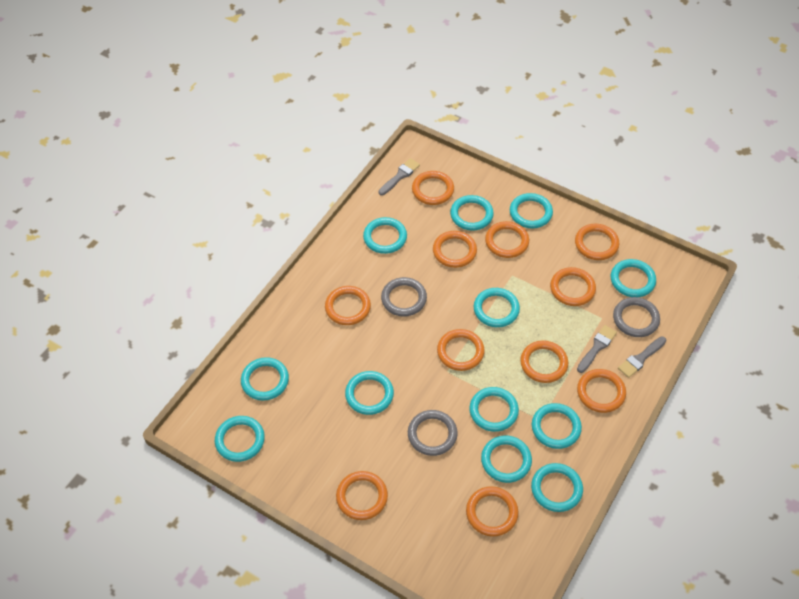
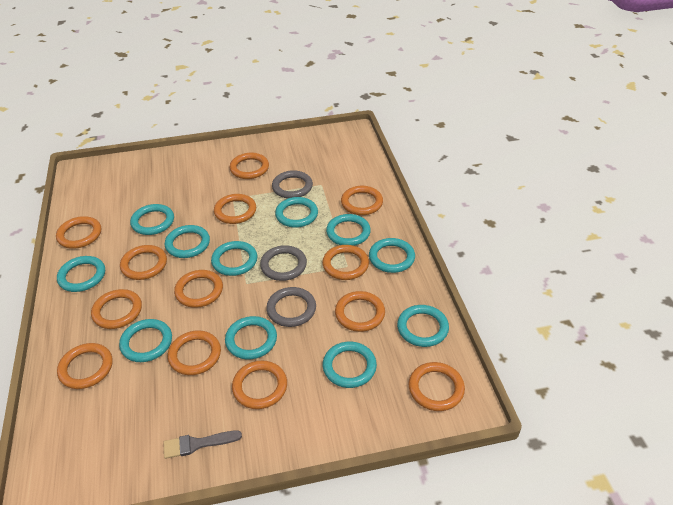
grey brush: [378,158,420,195] [577,325,617,373] [618,336,666,378] = 3 -> [164,430,242,459] = 1
orange ring: [325,286,371,325] [336,471,388,520] [412,171,454,205] [433,231,477,268] [437,329,485,371] [466,486,519,537] [485,221,529,258] [520,340,568,383] [550,267,596,306] [575,224,619,260] [577,369,626,413] = 11 -> [56,216,101,249] [57,343,112,389] [91,289,142,329] [120,245,167,280] [167,331,221,375] [174,270,223,308] [214,194,256,224] [230,153,269,179] [232,360,287,409] [322,245,369,280] [335,291,385,332] [341,186,383,215] [408,362,465,411] = 13
turquoise ring: [215,416,265,462] [241,357,289,401] [345,371,394,415] [363,217,407,254] [450,195,494,231] [469,387,519,432] [474,288,520,327] [481,435,532,483] [510,193,553,228] [531,463,583,512] [532,403,582,449] [611,259,656,297] = 12 -> [57,256,105,292] [119,319,172,362] [130,204,174,235] [165,225,210,258] [211,241,257,276] [225,316,277,359] [275,197,318,228] [323,342,377,388] [326,214,371,246] [369,238,415,273] [397,305,449,347] = 11

